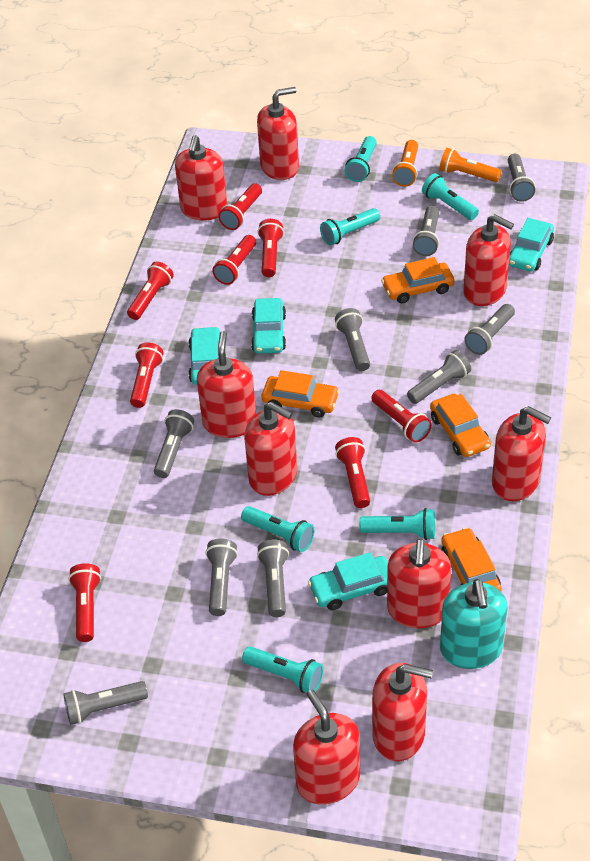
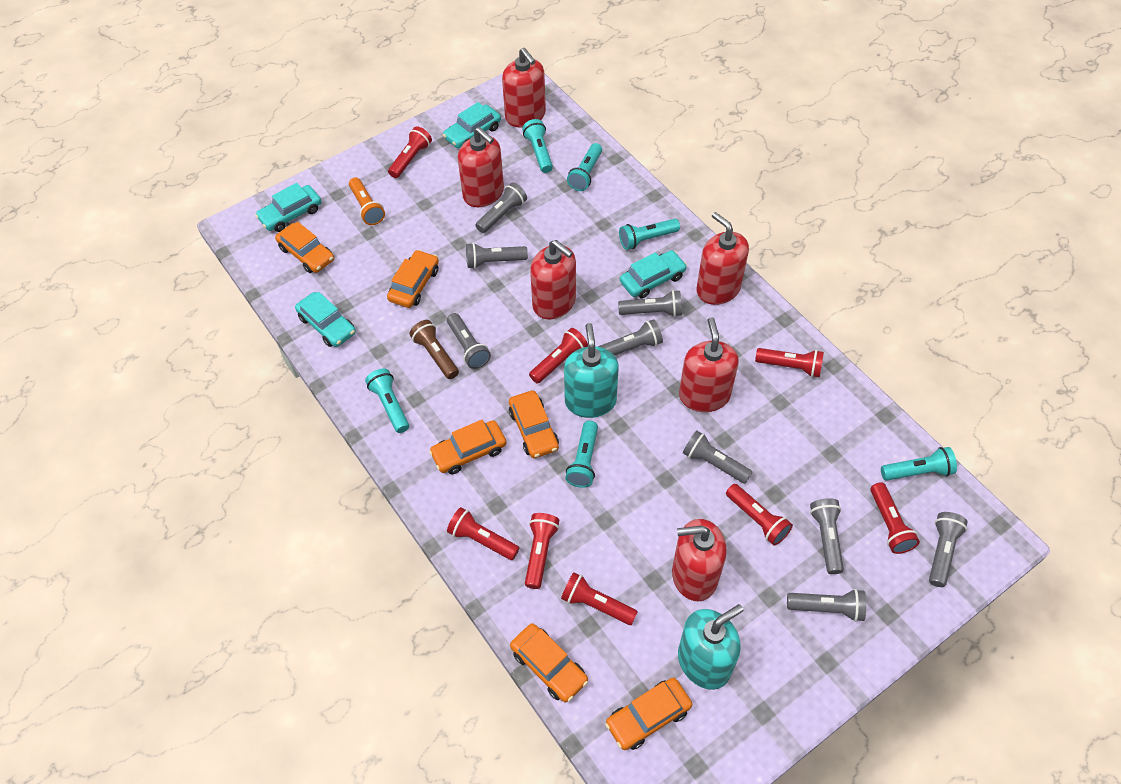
brown flashlight: none = 0 -> [409,320,459,379] = 1
orange car: [262,370,339,418] [381,257,455,303] [430,394,491,457] [441,527,502,591] = 4 -> [275,222,334,273] [387,250,439,308] [429,420,506,475] [509,391,559,458] [510,623,588,702] [605,678,692,750] = 6
orange flashlight: [392,140,418,187] [439,148,502,182] = 2 -> [349,177,385,225] = 1
red soap dispenser: [175,135,227,221] [197,331,256,438] [244,402,297,496] [257,87,299,180] [293,689,360,805] [372,663,433,761] [387,538,451,628] [463,214,514,306] [492,406,551,501] = 9 -> [458,127,504,207] [502,48,546,128] [530,240,576,319] [672,519,727,601] [679,317,739,412] [696,212,749,305] = 6
turquoise soap dispenser: [440,579,508,669] = 1 -> [564,323,619,418] [678,604,744,690] = 2

